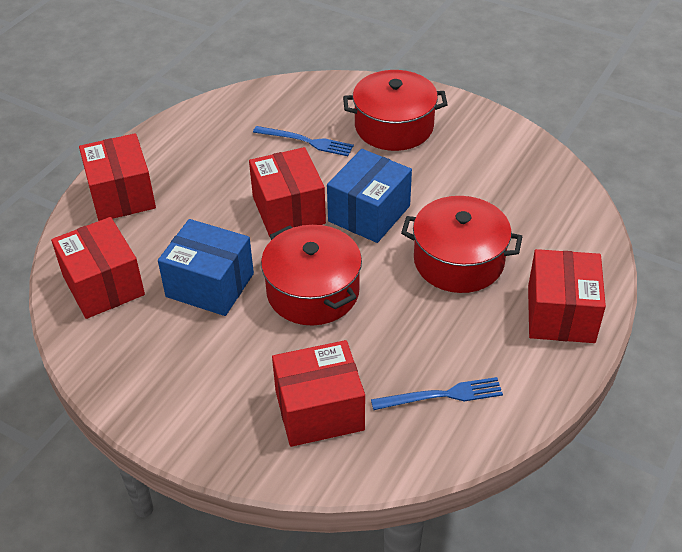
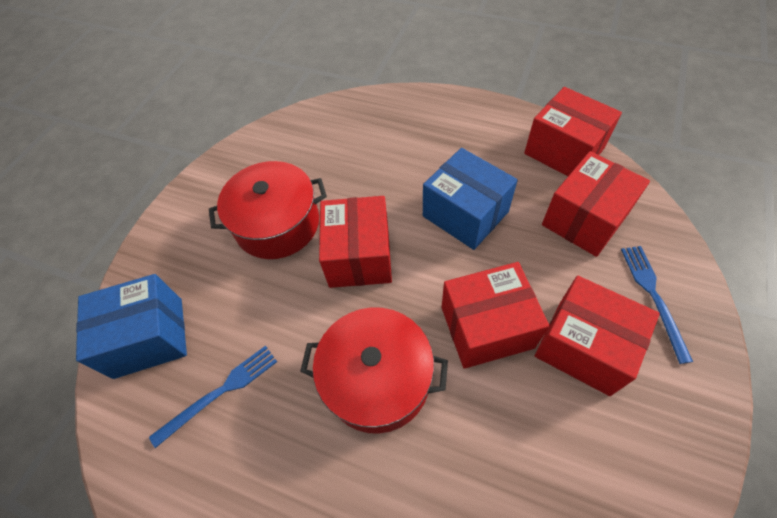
red pot: [261,225,362,326] [343,70,448,151] [401,196,522,293] = 3 -> [209,161,327,259] [300,307,448,434] = 2

